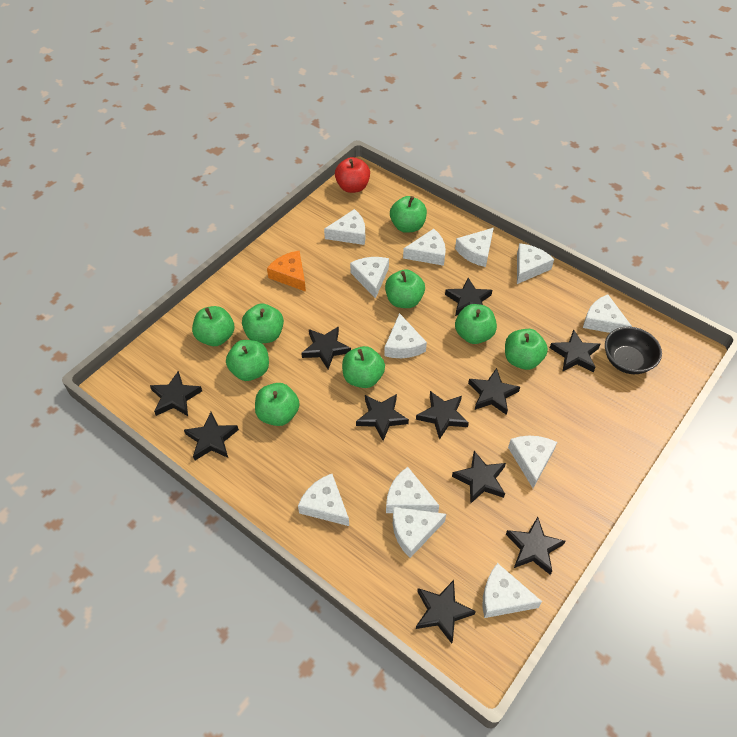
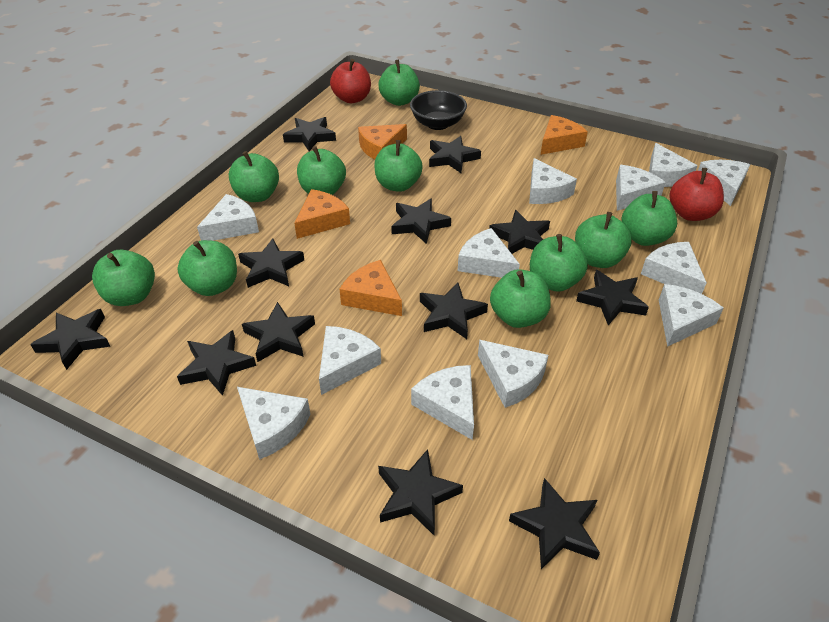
black star: [150,371,202,416] [184,412,239,460] [301,326,351,369] [356,394,409,441] [416,391,469,440] [416,580,476,644] [445,278,492,316] [452,451,506,504] [468,368,520,415] [506,517,565,575] [550,329,600,372] = 11 -> [30,309,110,370] [177,330,256,396] [238,238,304,288] [242,302,315,362] [283,117,336,152] [378,449,463,535] [391,198,451,244] [420,282,488,339] [429,136,481,173] [489,210,550,254] [509,478,600,569] [576,270,649,325] = 12
green apple: [192,306,234,346] [226,340,269,381] [242,304,284,343] [255,383,300,426] [342,346,385,388] [385,269,425,308] [390,196,427,233] [455,304,497,344] [505,329,548,370] = 9 -> [92,250,155,306] [177,240,237,296] [229,151,279,202] [297,146,346,195] [374,140,423,192] [378,60,420,106] [490,269,551,328] [530,234,588,292] [575,212,632,268] [621,191,677,246] = 10
orange cheese: [267,250,306,292] = 1 -> [294,189,350,239] [339,260,402,316] [358,124,407,160] [541,115,588,155] = 4
red apple: [335,157,370,193] = 1 -> [330,59,371,103] [669,168,724,221] = 2

